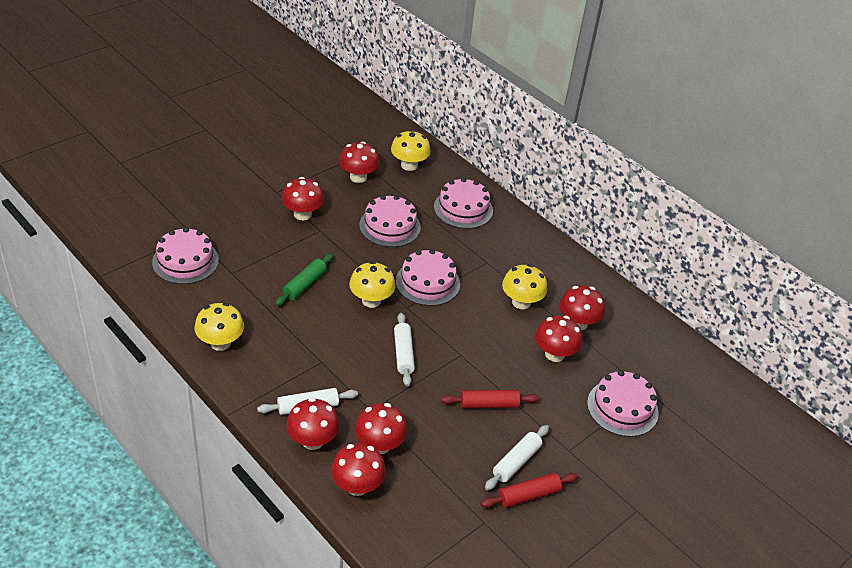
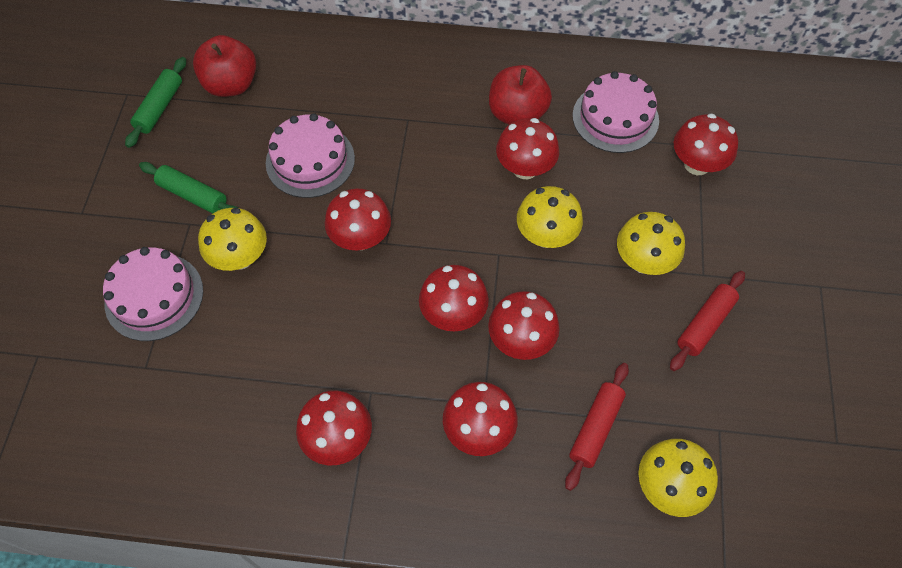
green rolling pin: [275,253,333,306] = 1 -> [125,57,186,148] [139,162,238,214] = 2
pink cake: [152,227,219,284] [359,195,421,247] [396,249,460,306] [434,178,493,229] [587,370,659,437] = 5 -> [103,247,203,341] [266,113,355,198] [573,71,659,153] = 3
red apple: none = 0 -> [193,35,256,97] [489,65,552,125] = 2
white rolling pin: [257,388,358,415] [394,313,415,386] [485,425,549,490] = 3 -> none = 0

